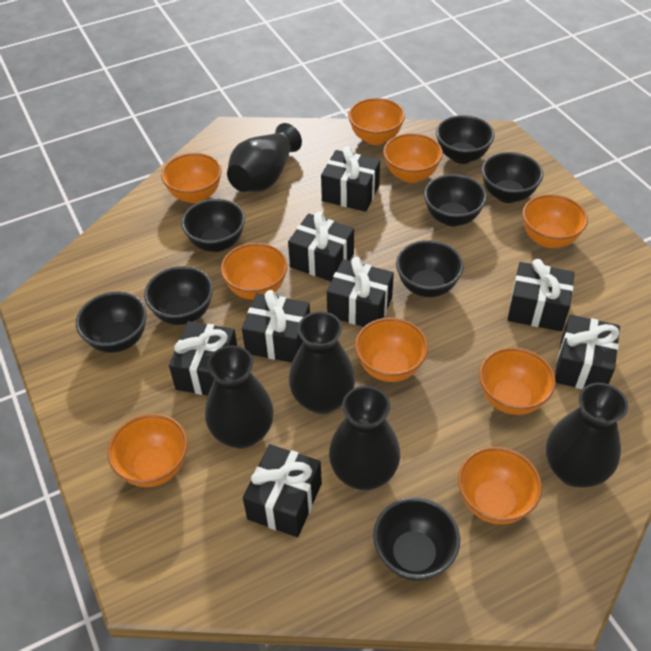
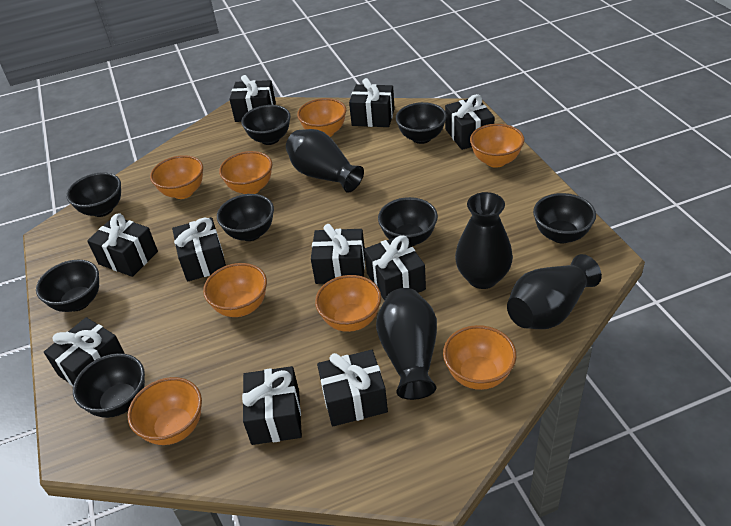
black gift: [169,321,237,395] [242,290,310,363] [243,444,322,537] [288,211,354,281] [321,146,380,212] [327,257,394,327] [508,259,574,331] [555,314,620,389] = 8 -> [44,317,125,386] [87,213,158,277] [172,217,226,282] [229,75,276,122] [242,366,302,445] [311,224,365,284] [317,350,388,427] [349,78,395,127] [364,235,426,301] [445,94,495,150] = 10
black vase: [205,345,274,449] [227,123,302,192] [289,311,355,414] [329,386,400,490] [546,383,628,488] = 5 -> [286,129,364,193] [376,288,437,400] [455,192,513,289] [507,254,602,329] = 4
orange bowl: [107,414,188,487] [161,153,222,203] [221,243,288,300] [348,98,405,145] [355,318,428,382] [383,133,443,183] [458,447,542,524] [479,347,556,415] [522,194,588,248] = 9 -> [128,377,202,445] [150,155,203,199] [203,263,267,317] [219,151,272,194] [297,98,346,137] [315,275,381,332] [443,325,517,390] [470,124,524,168] = 8

